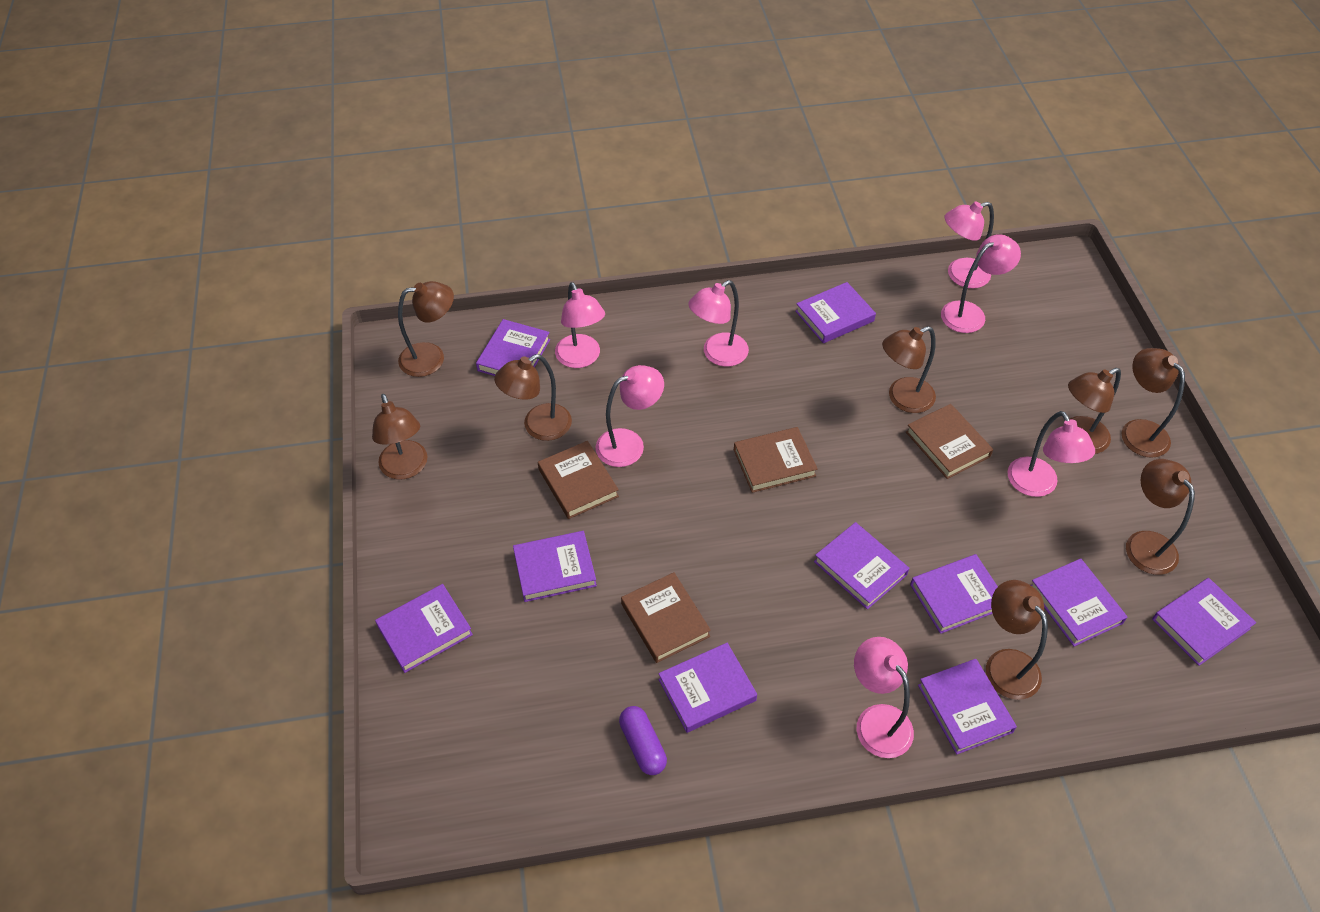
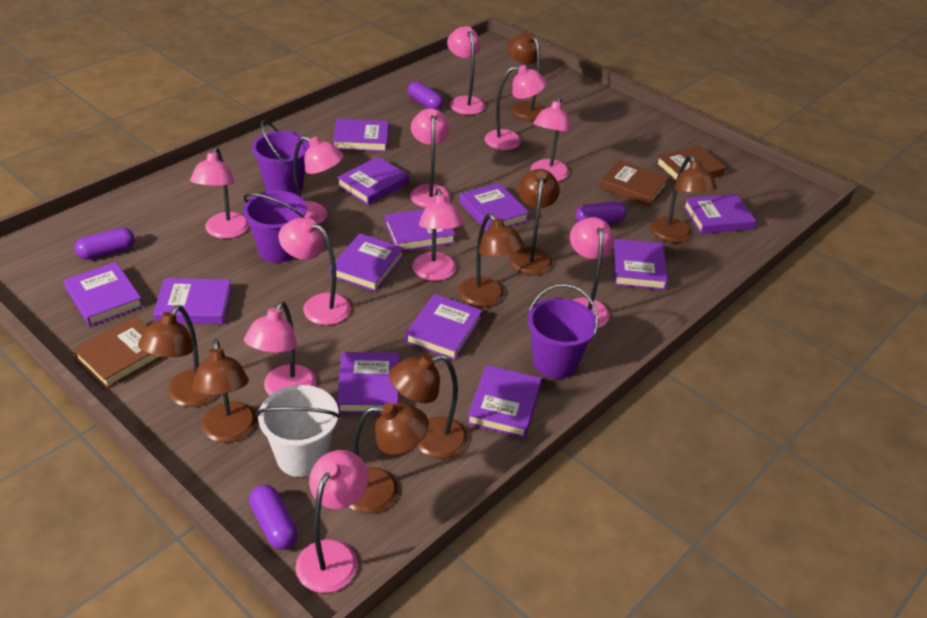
brown book: [538,441,619,519] [621,572,711,663] [734,427,818,493] [906,404,993,479] = 4 -> [73,316,162,389] [599,160,669,207] [656,145,726,182] = 3
pink lamp: [555,282,605,368] [596,365,664,467] [688,280,749,367] [854,637,914,758] [941,234,1021,333] [945,202,994,288] [1007,411,1095,497] = 7 -> [190,147,249,239] [244,301,316,396] [278,218,351,325] [293,136,344,225] [295,450,369,593] [410,108,450,208] [412,188,464,281] [447,26,485,115] [484,65,547,150] [531,97,571,181] [570,217,614,328] = 11
purple book: [375,584,473,673] [476,319,550,376] [513,531,597,602] [658,643,757,733] [795,282,876,343] [814,522,910,609] [910,554,998,634] [918,659,1017,755] [1031,558,1127,646] [1152,578,1256,666] = 10 -> [64,262,143,327] [153,278,232,324] [330,233,404,292] [333,119,389,152] [337,157,409,205] [337,352,399,414] [385,209,455,251] [405,294,483,360] [459,183,529,231] [467,365,542,438] [613,239,668,290] [683,194,756,234] = 12
purple bucket: none = 0 -> [243,191,307,263] [252,120,310,194] [527,284,598,379] = 3
purple capsule: [619,706,667,775] = 1 -> [74,228,135,260] [249,485,298,550] [407,81,443,110] [575,201,627,223] = 4
white bucket: none = 0 -> [257,385,340,477] = 1

